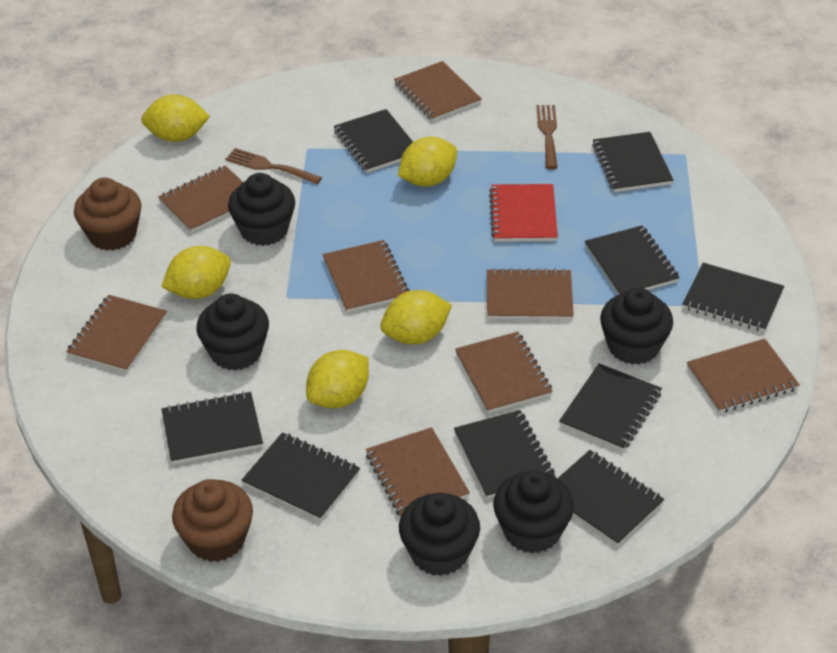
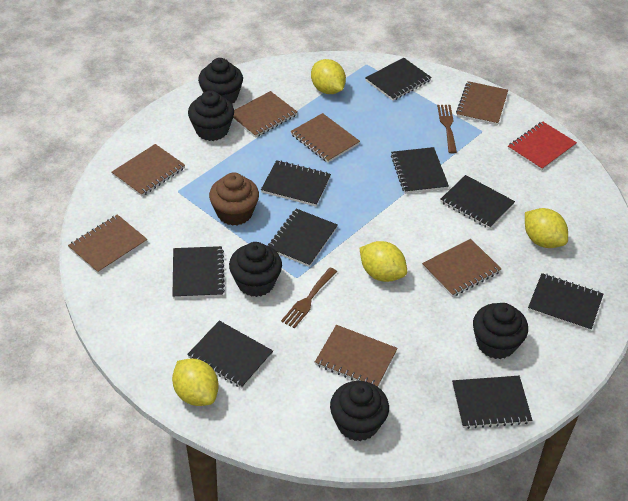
brown cupcake: [74,178,142,251] [172,479,253,562] = 2 -> [209,173,259,226] = 1
brown notebook: [66,295,167,373] [158,166,243,233] [323,240,410,313] [366,427,470,517] [394,61,482,121] [455,332,553,413] [487,268,574,320] [687,339,800,413] = 8 -> [68,214,147,274] [112,144,185,196] [233,91,297,138] [290,113,360,163] [315,325,398,387] [422,239,501,297] [456,81,508,125] = 7
yellow lemon: [141,94,210,142] [161,246,231,299] [306,350,369,408] [380,290,452,345] [398,137,457,187] = 5 -> [172,359,219,406] [311,59,346,94] [360,241,407,282] [525,208,568,248] = 4

